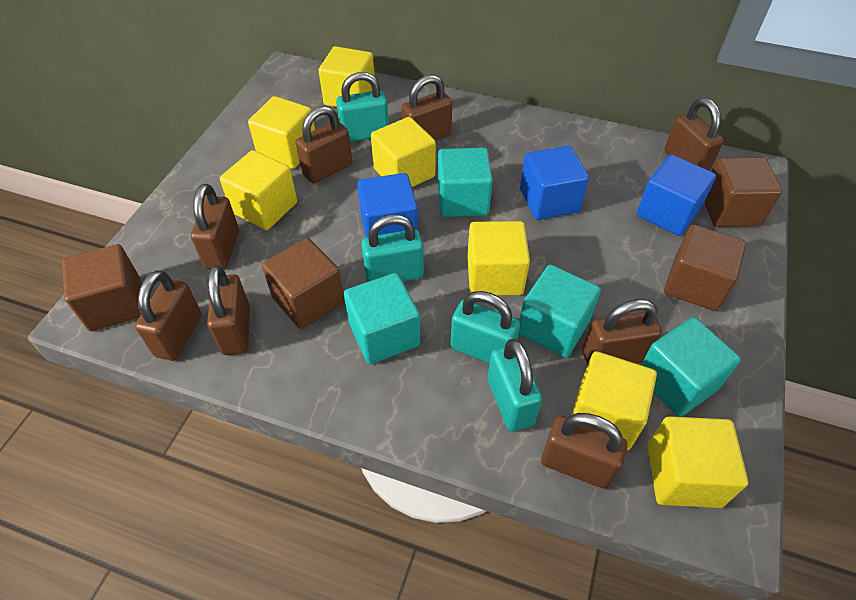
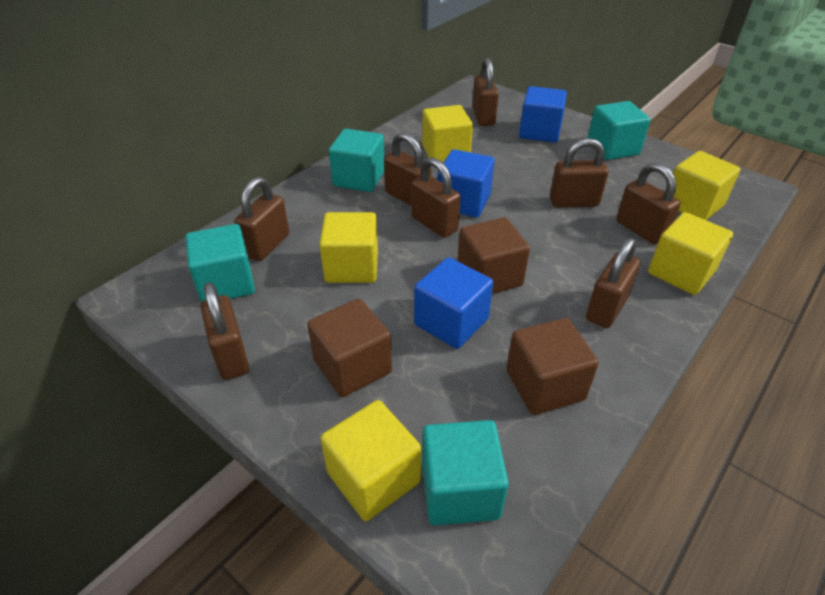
brown cube: [62,244,141,331] [262,238,345,329] [664,224,746,311] [704,157,782,227] = 4 -> [307,298,392,397] [458,217,530,294] [506,318,599,415] = 3
turquoise padlock: [336,72,389,142] [361,214,424,282] [451,291,520,364] [488,339,542,432] = 4 -> none = 0
yellow cube: [220,150,297,230] [248,96,315,169] [319,46,374,107] [371,117,436,187] [467,221,530,295] [572,351,657,450] [647,416,748,508] = 7 -> [319,212,378,283] [320,400,421,521] [422,105,473,162] [648,212,733,295] [673,151,741,220] = 5

